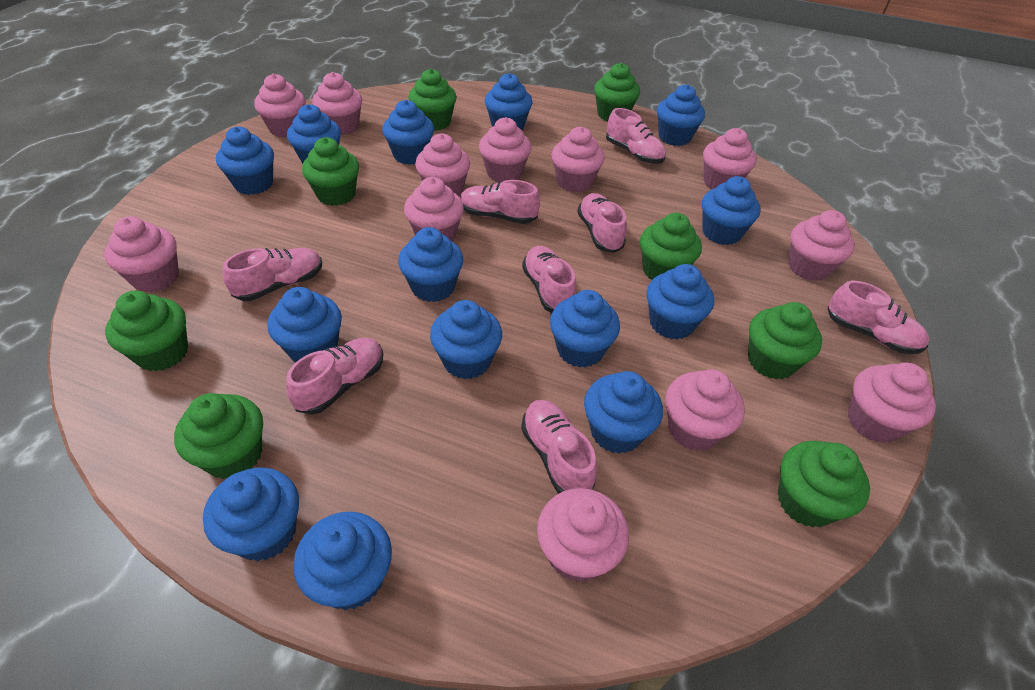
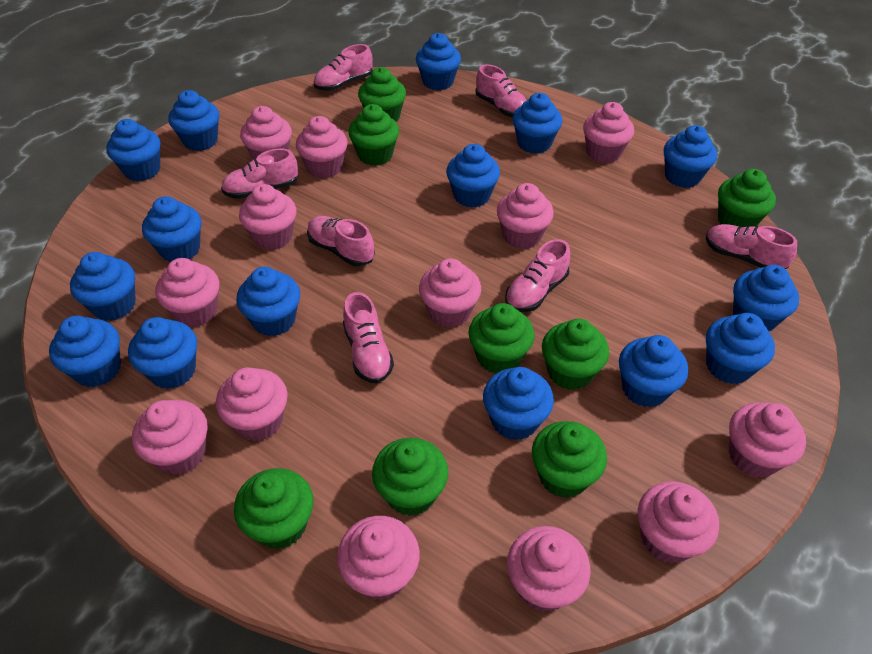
blue cupcake: [203,467,299,561] [216,126,274,195] [267,287,342,362] [287,104,341,164] [293,512,392,610] [382,100,434,165] [398,227,463,302] [430,300,502,379] [485,73,533,130] [550,290,620,368] [584,371,663,454] [647,264,714,340] [657,84,705,146] [702,176,761,245] = 14 -> [49,316,121,387] [70,252,136,321] [106,119,161,182] [128,317,197,389] [142,196,201,262] [169,90,219,151] [236,267,300,336] [416,33,461,90] [446,144,500,208] [483,367,554,440] [512,93,562,154] [619,335,688,408] [664,125,717,188] [706,313,775,384] [733,265,799,331] = 15
pink cupcake: [104,216,179,292] [254,74,306,137] [312,72,362,135] [404,177,464,241] [415,133,470,196] [479,117,531,182] [537,488,629,583] [551,127,605,192] [666,369,745,451] [703,128,756,189] [788,210,855,281] [848,362,936,443] = 12 -> [132,400,208,475] [155,258,219,327] [216,367,288,441] [239,184,297,250] [240,106,292,160] [296,116,348,178] [337,516,420,601] [419,258,481,328] [497,183,554,249] [507,526,591,612] [583,102,634,163] [638,481,719,563] [729,402,806,478] = 13
pink shoe: [223,248,322,301] [286,338,383,415] [460,180,540,224] [521,400,597,494] [522,246,576,313] [577,193,627,253] [606,108,666,164] [827,281,929,354] = 8 -> [221,149,298,199] [307,216,375,266] [313,44,372,91] [343,292,394,384] [476,64,527,117] [505,239,570,312] [706,224,797,269] = 7

